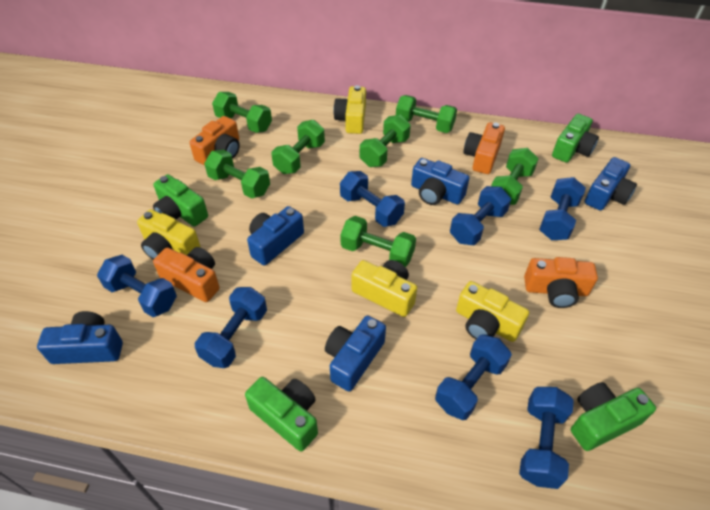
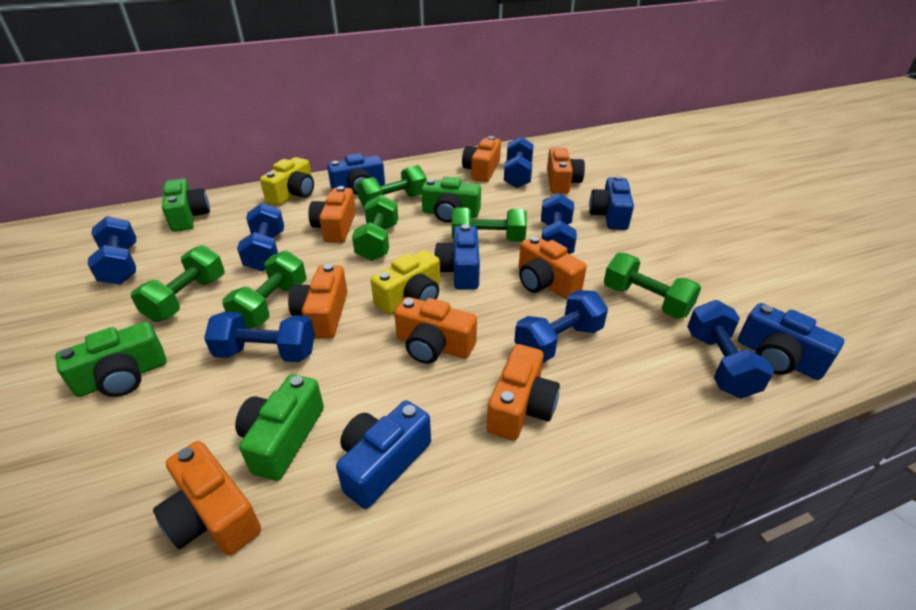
green dumbbell: [204,150,270,198] [212,92,272,133] [271,120,325,174] [340,216,416,267] [360,115,411,167] [396,95,457,133] [491,148,539,205] = 7 -> [131,245,224,322] [222,250,306,329] [352,195,398,261] [357,165,427,207] [452,208,527,242] [604,252,701,319] = 6
orange camera: [153,247,220,302] [190,116,240,165] [464,122,505,174] [524,257,598,308] = 4 -> [153,441,261,556] [288,264,347,339] [308,186,356,243] [394,297,477,364] [462,136,501,182] [486,344,560,441] [519,236,587,299] [547,148,585,194] = 8
yellow camera: [137,209,200,260] [333,85,366,134] [352,260,417,317] [456,281,529,342] = 4 -> [260,157,314,205] [371,250,440,315] = 2

